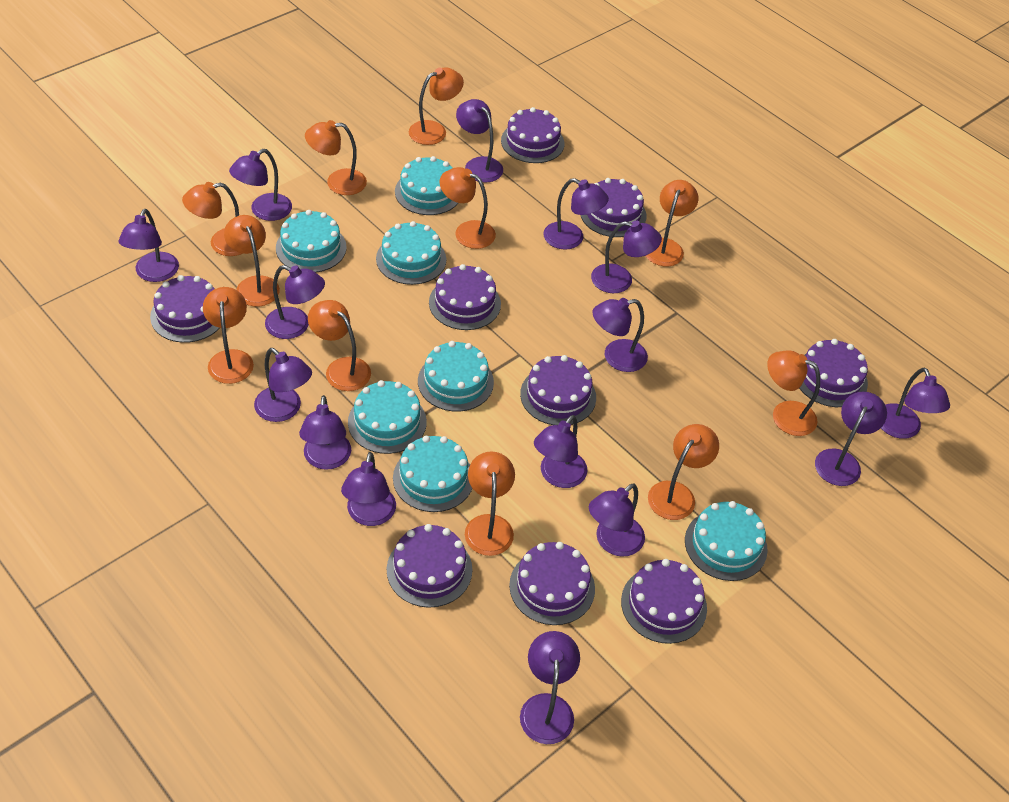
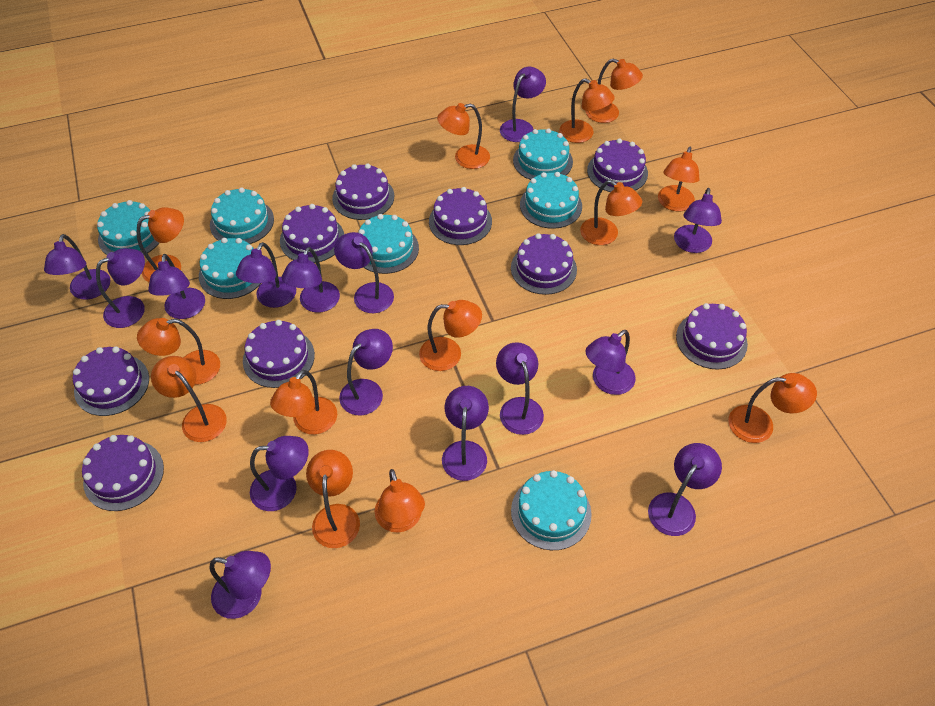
orange lamp: [182,182,242,256] [203,287,254,384] [224,215,280,306] [305,120,367,195] [308,300,371,391] [409,67,464,145] [440,167,496,249] [465,451,515,556] [646,180,698,266] [648,424,719,520] [767,350,820,436] = 11 -> [137,207,184,282] [137,318,220,385] [151,356,227,442] [270,370,337,435] [306,450,360,548] [375,469,425,533] [419,300,482,371] [437,103,490,169] [559,78,615,143] [580,180,642,245] [586,59,643,123] [658,147,700,211] [728,373,817,443] = 13

